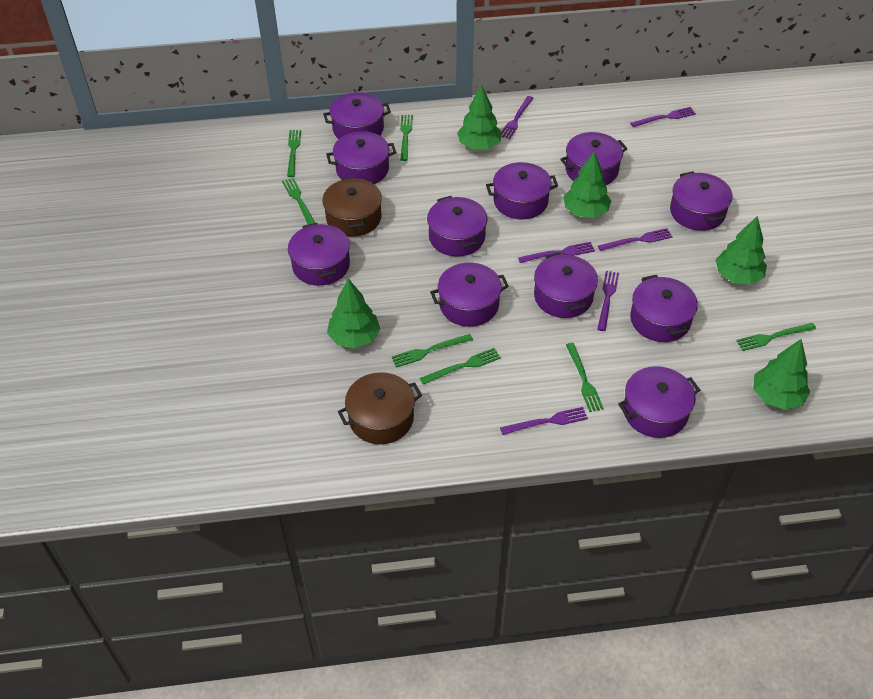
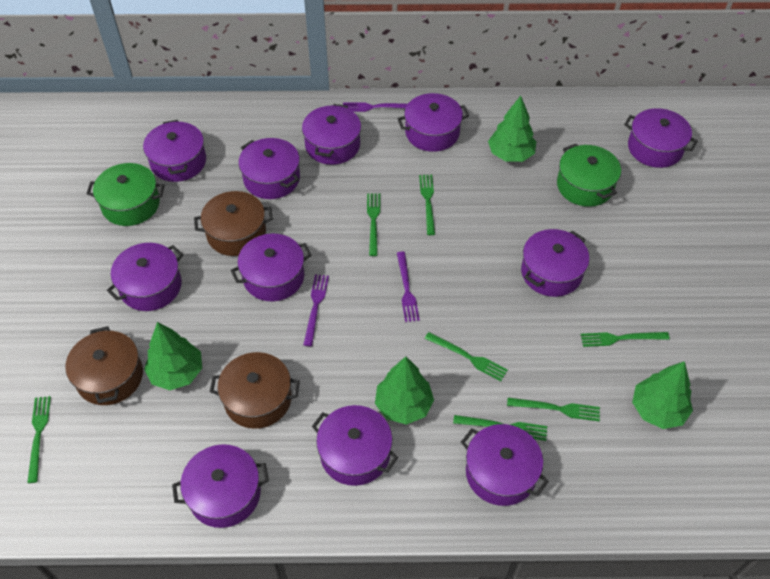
brown pot: [323,177,382,237] [338,372,422,444] = 2 -> [65,326,143,405] [194,191,273,256] [210,352,300,429] = 3
green pot: none = 0 -> [86,163,165,226] [557,144,621,207] = 2
green tree: [327,278,380,348] [457,85,502,149] [563,151,611,218] [715,216,767,285] [753,339,810,410] = 5 -> [144,322,202,390] [375,356,434,425] [488,96,536,162] [632,361,693,429] = 4
purple fork: [500,407,588,435] [502,96,533,139] [518,242,595,263] [597,271,619,331] [598,228,672,251] [630,107,696,127] = 6 -> [303,274,329,346] [343,102,407,112] [397,252,420,322] = 3

